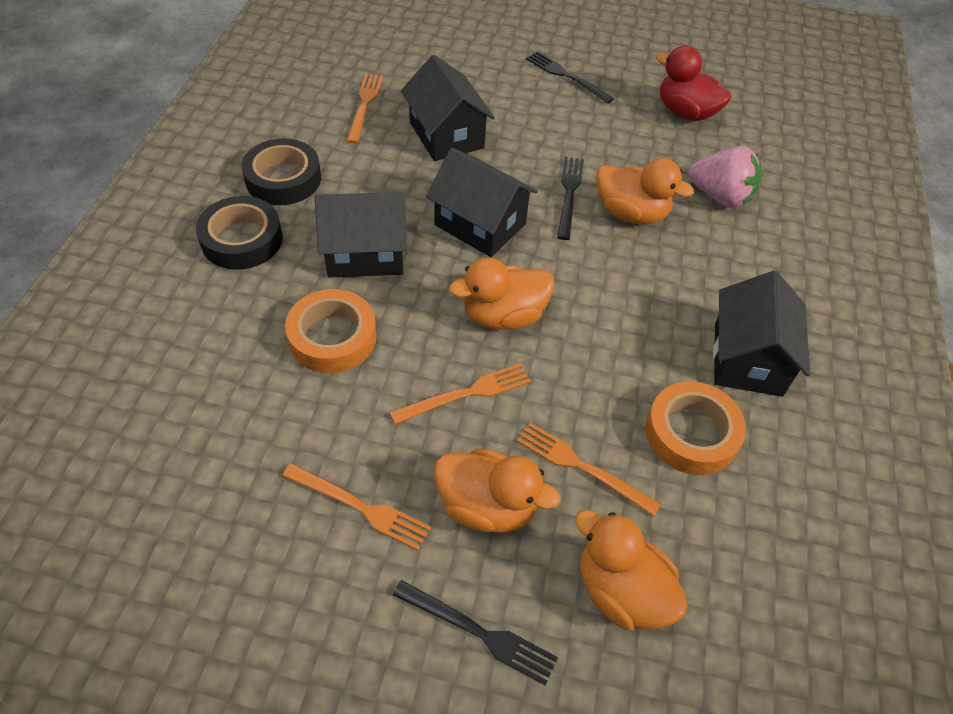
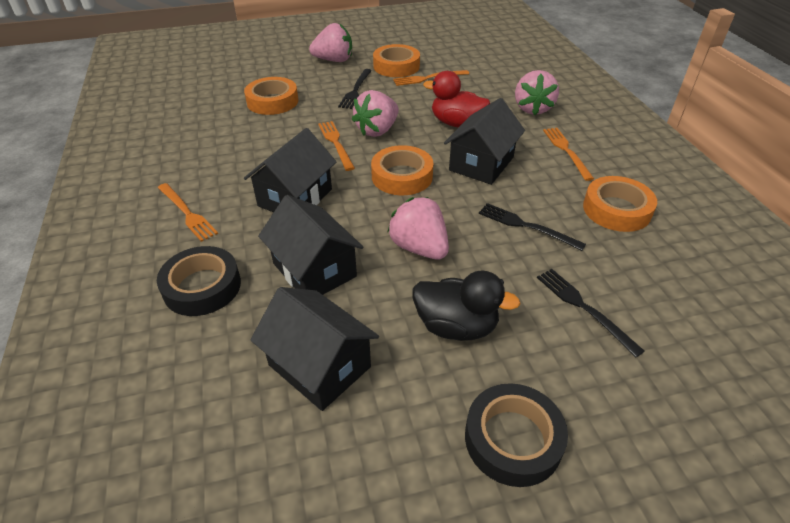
black duck: none = 0 -> [412,271,521,341] = 1
orange duck: [433,448,560,533] [449,258,555,330] [575,510,688,630] [596,158,694,224] = 4 -> none = 0
orange tape: [285,289,377,373] [646,381,746,475] = 2 -> [244,77,298,115] [371,145,434,195] [373,44,420,77] [583,176,657,232] = 4
pink strawberry: [688,146,761,208] = 1 -> [309,23,352,62] [352,90,399,137] [387,197,449,260] [515,70,559,115] = 4

